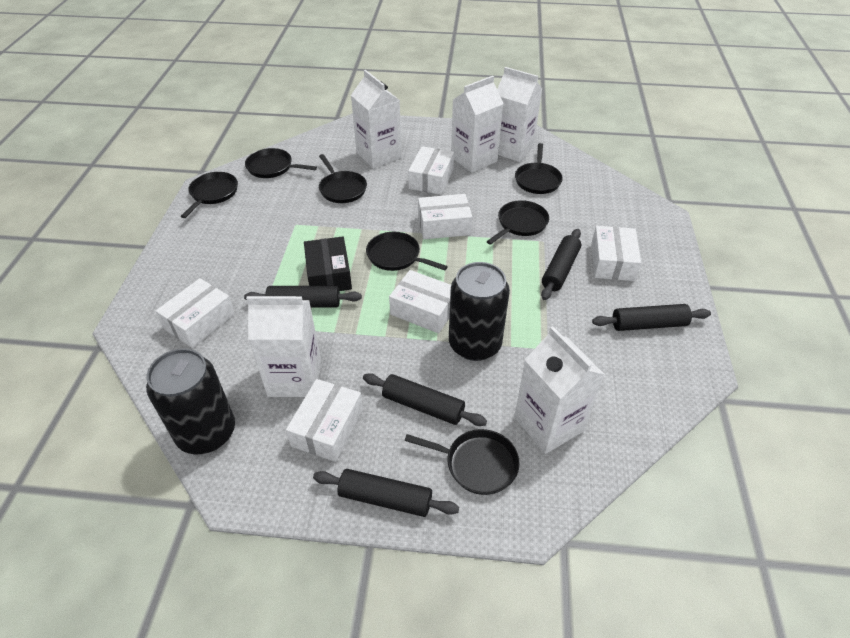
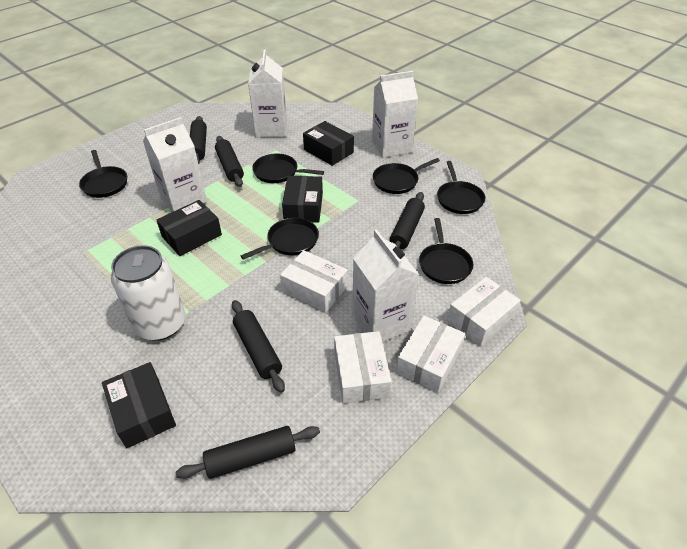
black box: [304,236,352,291] = 1 -> [102,362,176,448] [157,200,222,256] [282,176,323,223] [303,121,354,166] = 4
black can: [146,348,235,455] [449,262,510,361] = 2 -> none = 0
black pan: [181,172,238,218] [245,148,317,178] [319,154,367,203] [366,232,448,271] [405,429,520,495] [487,200,549,245] [515,143,563,194] = 7 -> [79,150,127,198] [241,218,319,260] [252,153,324,183] [373,158,440,194] [419,218,474,284] [437,161,485,214] = 6
white box: [155,278,235,348] [286,379,363,462] [389,270,451,333] [408,146,454,195] [418,194,472,239] [591,226,641,281] = 6 -> [280,250,348,313] [334,331,391,403] [396,316,465,393] [447,277,521,346] = 4
white can: none = 0 -> [111,245,185,341] = 1
white carton: [246,295,321,397] [351,70,402,168] [451,76,504,173] [497,67,542,162] [514,326,605,454] = 5 -> [143,117,207,212] [248,49,287,137] [352,229,419,342] [372,71,418,158] = 4

